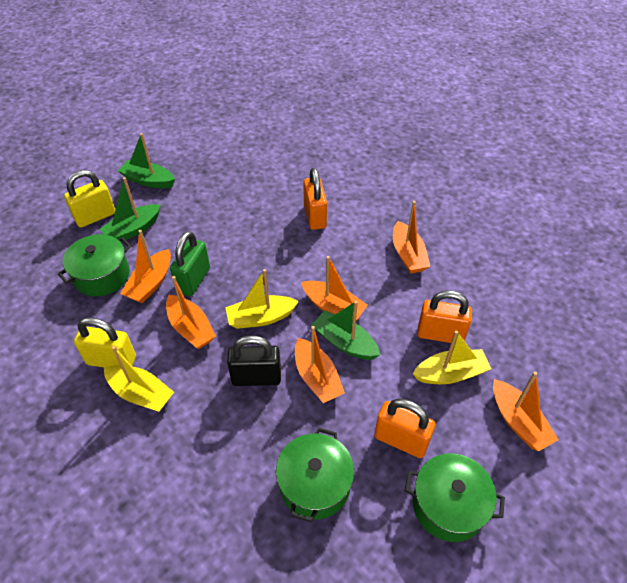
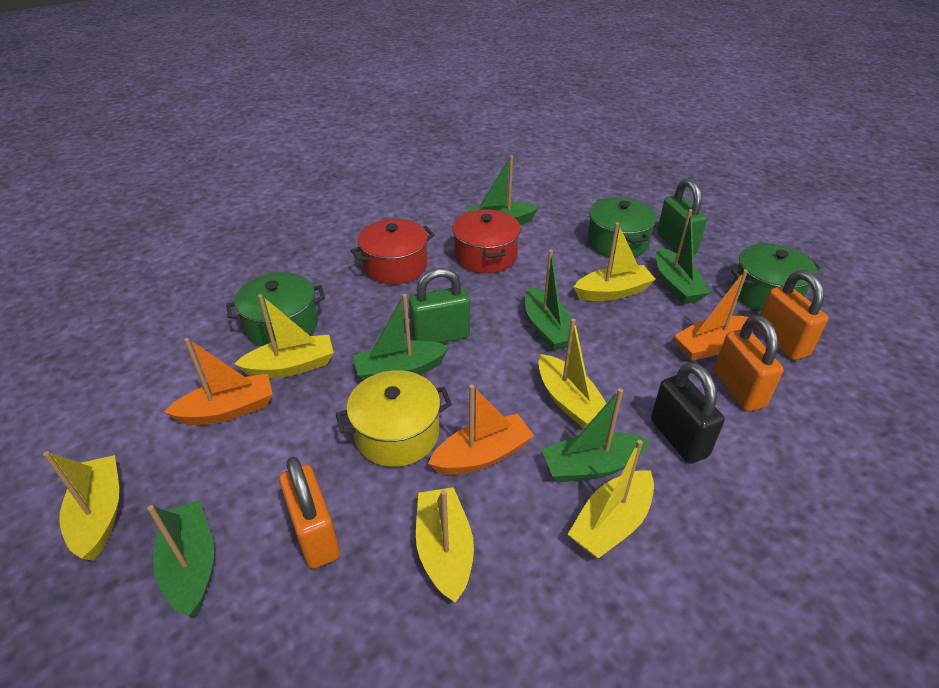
green boat: [99,177,161,242] [118,133,175,188] [312,301,380,360] = 3 -> [147,500,214,617] [353,294,449,380] [467,155,539,225] [525,250,580,351] [541,388,650,482] [656,209,710,304] = 6
green padlock: [170,231,210,296] = 1 -> [409,268,470,343] [657,178,707,254] = 2
orange boat: [120,230,171,303] [166,276,216,349] [295,326,345,403] [301,256,368,322] [393,201,430,274] [493,372,559,451] = 6 -> [164,338,273,425] [428,384,534,475] [674,269,749,361] = 3
red pot: none = 0 -> [351,219,435,284] [452,209,521,274] = 2
yellow boat: [104,346,174,412] [225,269,299,329] [413,331,491,384] = 3 -> [43,451,119,561] [234,294,334,378] [416,487,474,603] [538,319,607,428] [568,440,654,558] [574,222,656,301] = 6
yellow padlock: [64,170,115,228] [74,318,136,367] = 2 -> none = 0
yellow pot: none = 0 -> [336,370,452,467] = 1

